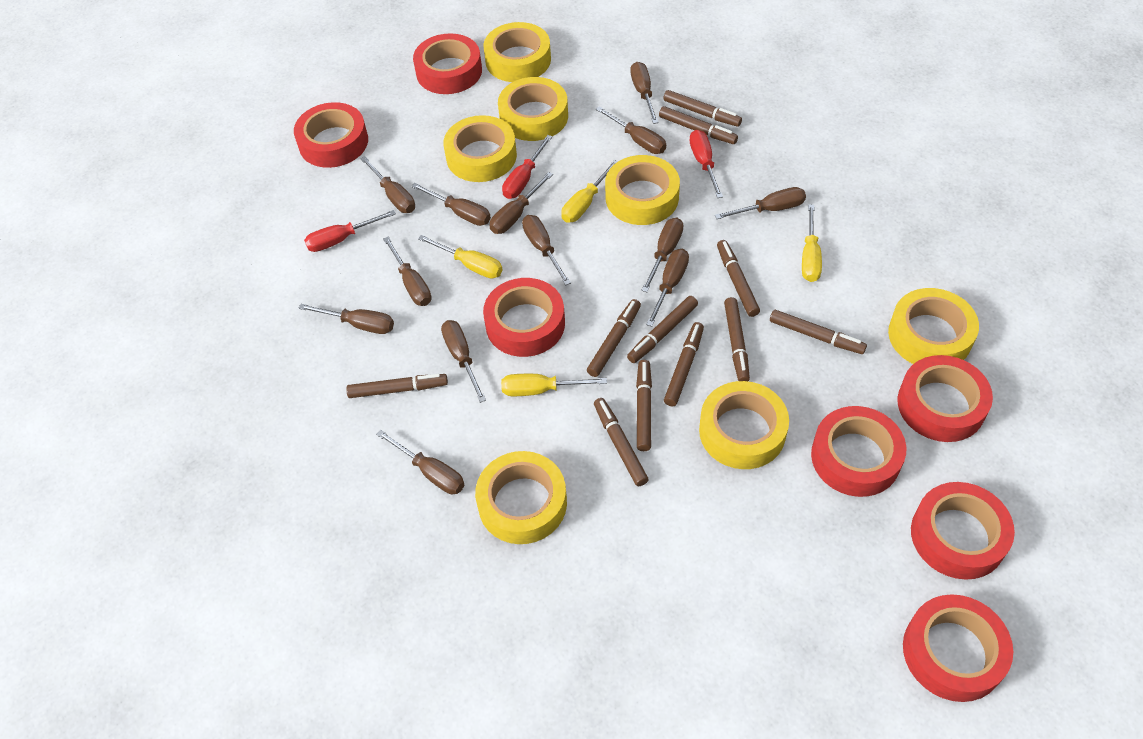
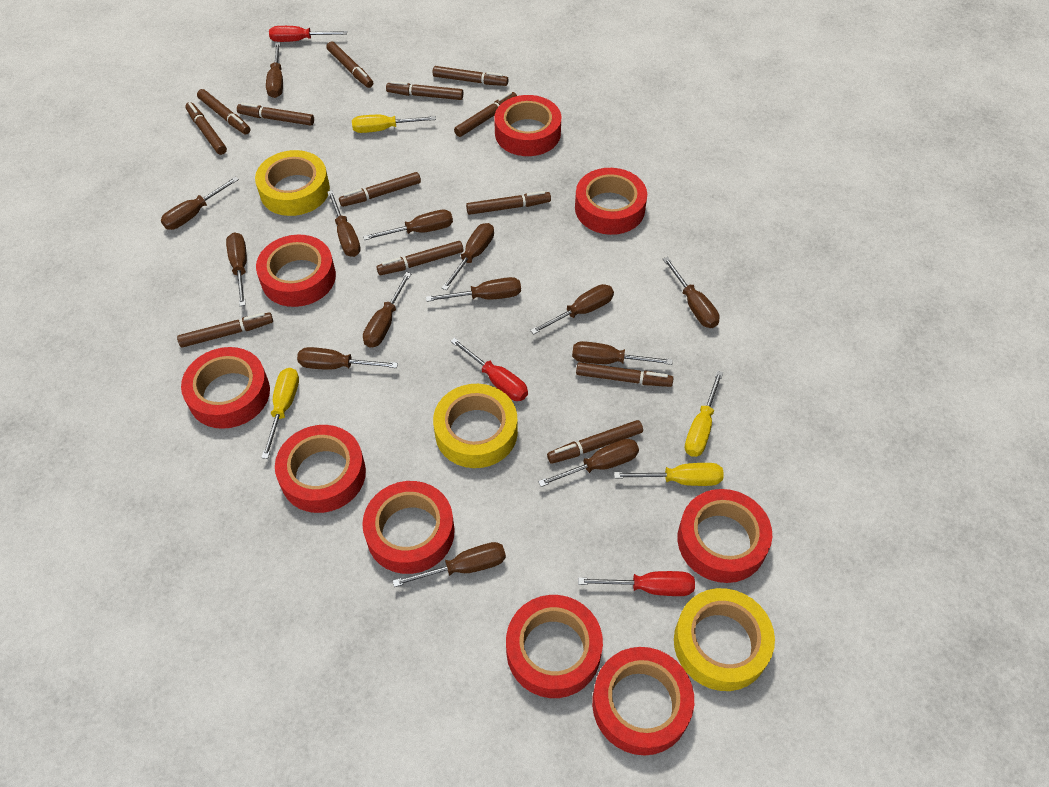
brown marker: [346,374,448,398] [587,299,641,377] [594,398,649,486] [627,296,698,363] [636,360,652,451] [659,106,738,144] [663,90,742,127] [664,322,704,406] [717,240,760,317] [724,297,750,381] [770,310,867,354] = 11 -> [177,312,273,348] [185,102,227,155] [197,89,250,134] [237,103,314,126] [327,41,373,88] [339,172,421,207] [376,241,463,275] [386,81,463,100] [433,66,508,86] [454,92,517,137] [466,191,551,215] [547,420,643,464] [576,362,673,387] = 13
brown screwdriver: [298,304,394,334] [360,156,415,213] [376,430,464,494] [383,237,432,306] [411,183,491,226] [441,320,486,403] [490,172,553,234] [522,215,571,285] [596,106,666,154] [631,62,659,124] [641,218,683,292] [646,249,689,326] [715,187,806,219] = 13 -> [161,177,239,230] [226,232,247,306] [266,42,283,98] [297,347,398,370] [327,190,361,257] [363,210,453,240] [363,272,411,348] [393,542,506,587] [426,277,521,302] [442,223,494,291] [530,284,614,335] [538,439,639,487] [572,341,673,365] [663,257,720,328] = 14
red tape: [294,102,368,168] [413,33,482,94] [483,278,565,357] [811,406,906,497] [897,355,993,442] [903,594,1013,702] [911,482,1015,580] = 7 -> [181,347,270,429] [256,235,336,307] [275,425,366,513] [362,481,455,574] [494,95,561,156] [506,595,603,698] [575,168,647,235] [592,647,694,755] [678,489,772,583] = 9
yellow tape: [444,115,517,182] [475,451,567,544] [483,22,551,82] [498,77,568,141] [605,155,680,225] [699,381,789,469] [888,288,979,364] = 7 -> [255,150,330,216] [433,384,518,468] [674,588,775,691] = 3

